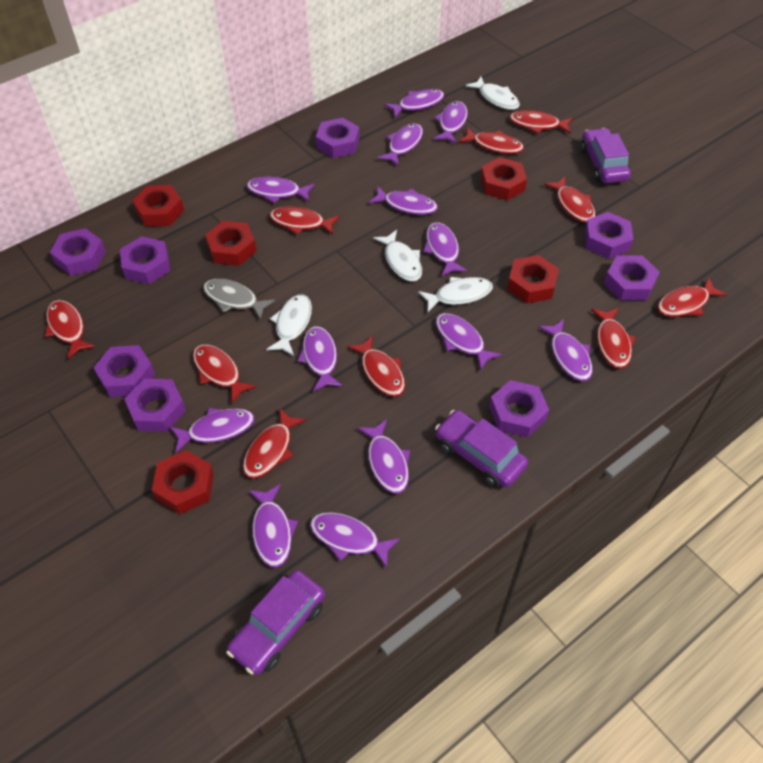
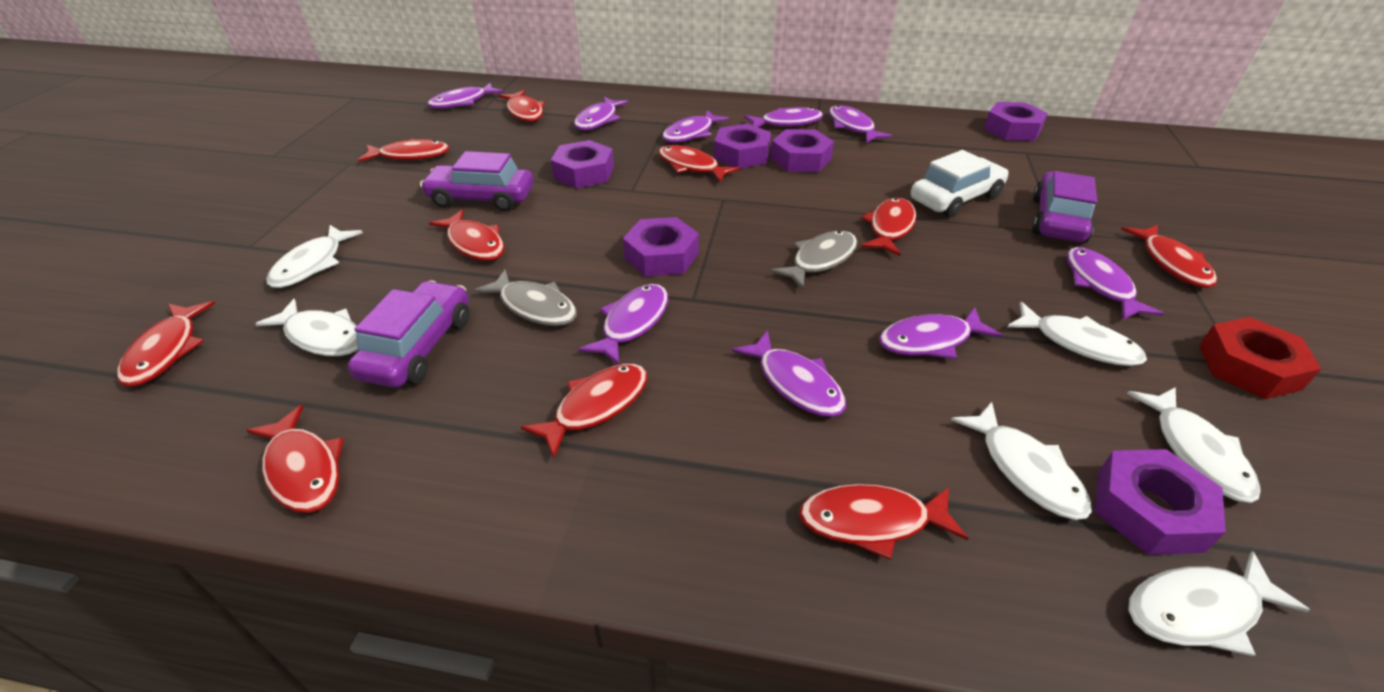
grey fish: [203,279,275,320] = 1 -> [474,269,577,326] [770,231,857,289] = 2
purple fish: [170,408,254,453] [247,177,315,203] [248,484,298,568] [297,326,343,392] [310,512,400,568] [357,419,410,494] [369,186,438,215] [377,123,423,166] [384,89,444,117] [423,222,467,277] [433,101,468,144] [436,313,502,370] [538,319,593,381] = 13 -> [427,83,504,109] [574,97,629,130] [579,284,668,365] [662,110,729,143] [732,330,846,417] [744,107,823,127] [829,105,892,143] [879,307,1002,359] [1066,247,1164,321] = 9
purple nut: [50,228,106,276] [94,345,155,397] [120,236,170,284] [124,379,186,432] [316,118,360,158] [489,380,549,438] [584,212,633,259] [604,255,660,300] = 8 -> [551,140,614,188] [623,217,699,276] [714,124,771,168] [771,129,834,172] [984,102,1048,141] [1094,449,1226,555] = 6
red nut: [132,185,184,227] [152,450,214,514] [205,221,257,266] [480,157,527,200] [507,255,559,304] = 5 -> [1199,317,1322,399] = 1
white car: none = 0 -> [911,150,1009,218] = 1
white fish: [266,294,312,356] [373,230,422,281] [418,277,493,312] [466,77,520,110] = 4 -> [255,299,358,356] [266,225,363,288] [951,402,1092,520] [1007,302,1147,366] [1127,387,1261,503] [1128,551,1310,656] = 6

